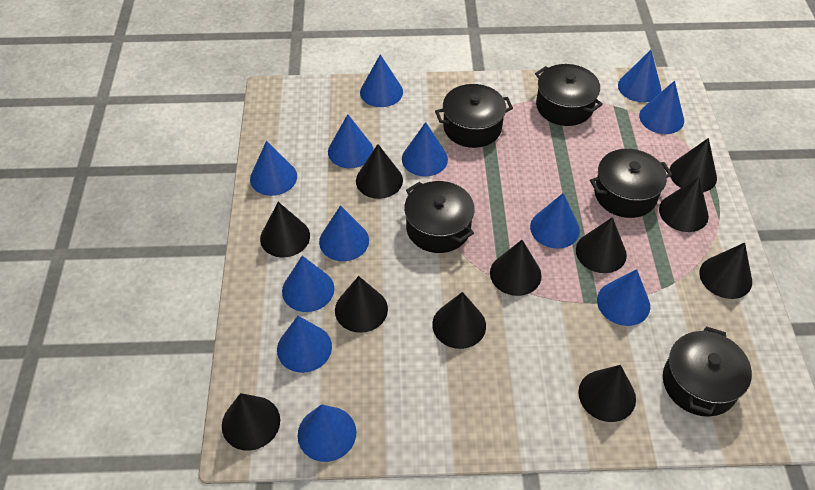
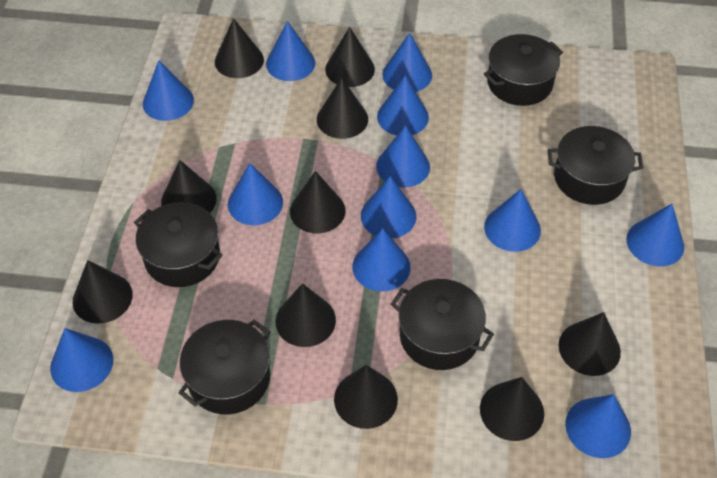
black cone: [222,393,280,451] [260,202,310,258] [335,276,388,333] [356,144,403,199] [432,292,486,349] [490,240,542,296] [576,217,627,273] [578,365,636,422] [659,177,709,232] [669,138,717,192] [699,243,752,299] = 11 -> [73,260,133,324] [161,160,217,213] [215,18,264,78] [275,283,336,347] [290,171,345,233] [317,77,368,139] [325,27,375,87] [334,365,398,429] [480,377,544,441] [559,312,621,376] = 10

